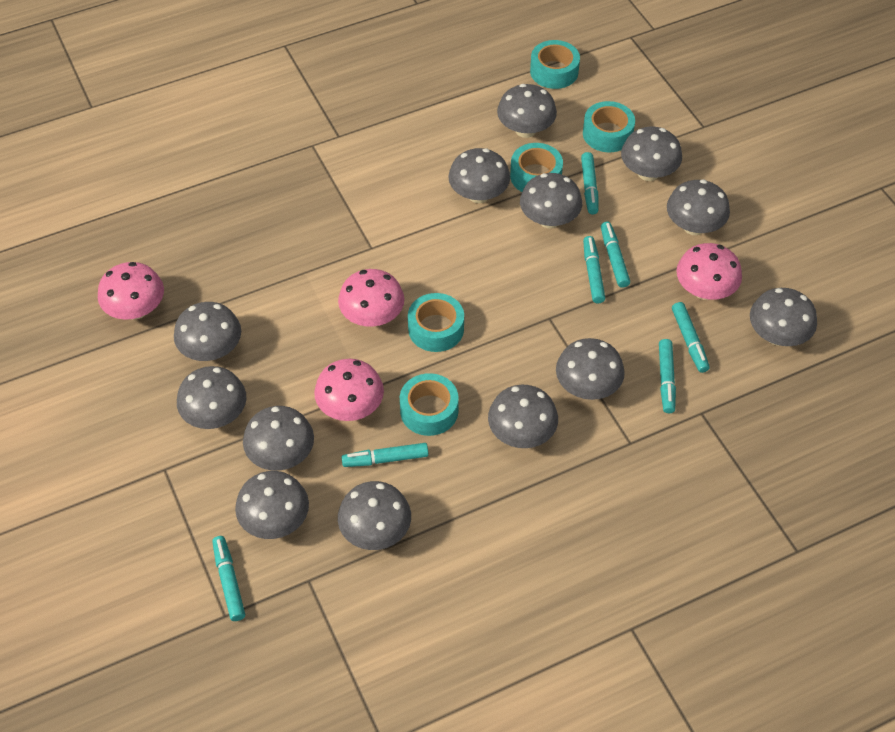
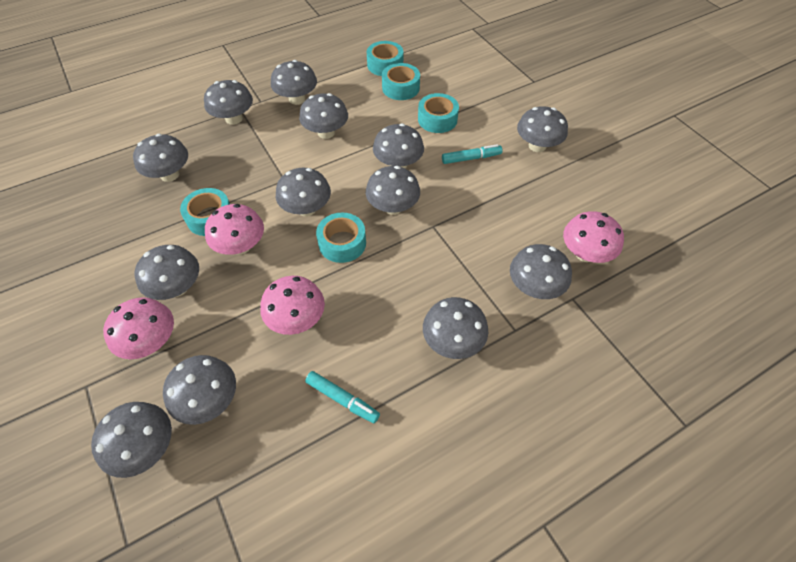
turquoise marker: [212,536,245,621] [341,443,429,467] [581,152,599,215] [583,236,606,303] [601,222,630,288] [659,339,676,413] [672,302,710,373] = 7 -> [305,371,380,423] [442,144,502,164] = 2

